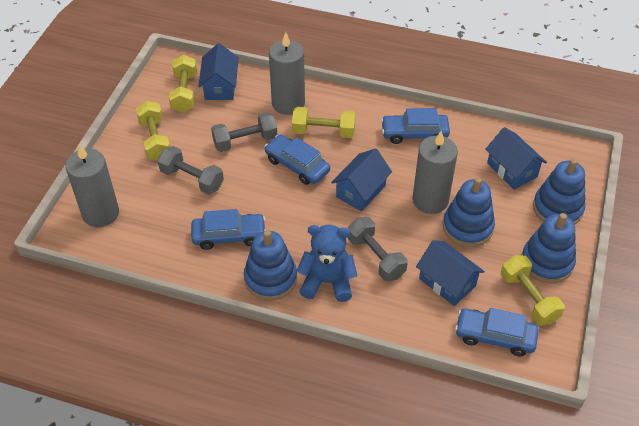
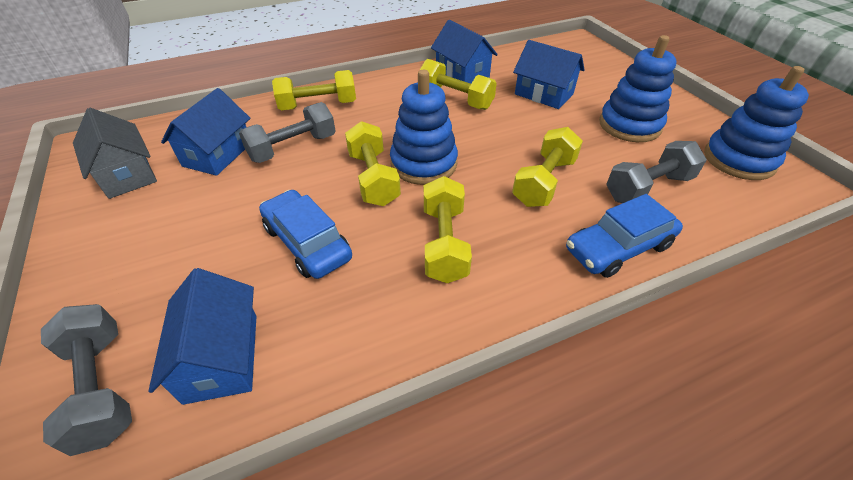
blue car: [191,209,266,250] [264,135,330,185] [381,108,450,144] [455,308,539,356] = 4 -> [259,190,352,279] [566,194,683,278] = 2
blue stacking toy: [244,230,297,301] [443,177,495,247] [522,213,576,283] [533,158,585,224] = 4 -> [390,70,458,185] [599,35,677,142] [704,66,809,180] = 3
blue teddy bear: [297,225,357,302] = 1 -> none = 0
grey candle: [65,144,119,227] [269,32,305,115] [412,131,458,214] = 3 -> none = 0
grey house: none = 0 -> [73,108,157,199] = 1
yellow dumbbell: [136,101,170,160] [169,55,197,112] [292,107,356,138] [501,255,565,325] = 4 -> [272,70,356,110] [345,121,401,206] [419,59,497,110] [424,176,472,283] [512,127,583,207] = 5

